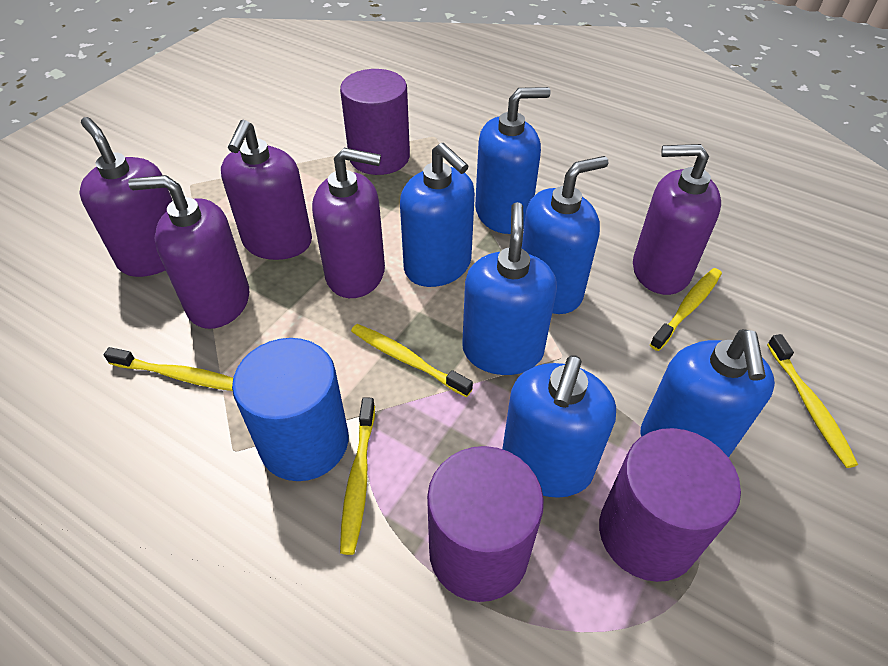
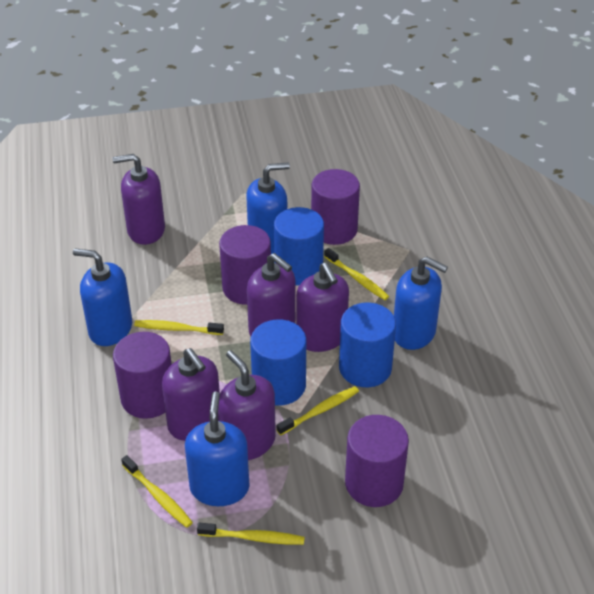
blue cylinder: [232,338,349,481] = 1 -> [250,319,306,406] [274,207,324,285] [339,303,396,387] = 3
blue soap dispenser: [400,143,475,287] [462,202,557,375] [475,87,550,234] [502,355,616,498] [522,156,608,314] [641,329,775,458] = 6 -> [73,248,132,346] [185,391,250,506] [246,163,290,254] [394,256,448,350] = 4
purple cylinder: [340,69,410,175] [427,446,544,602] [599,428,741,582] = 3 -> [113,332,172,419] [219,225,271,305] [311,169,360,245] [345,415,409,507] = 4

